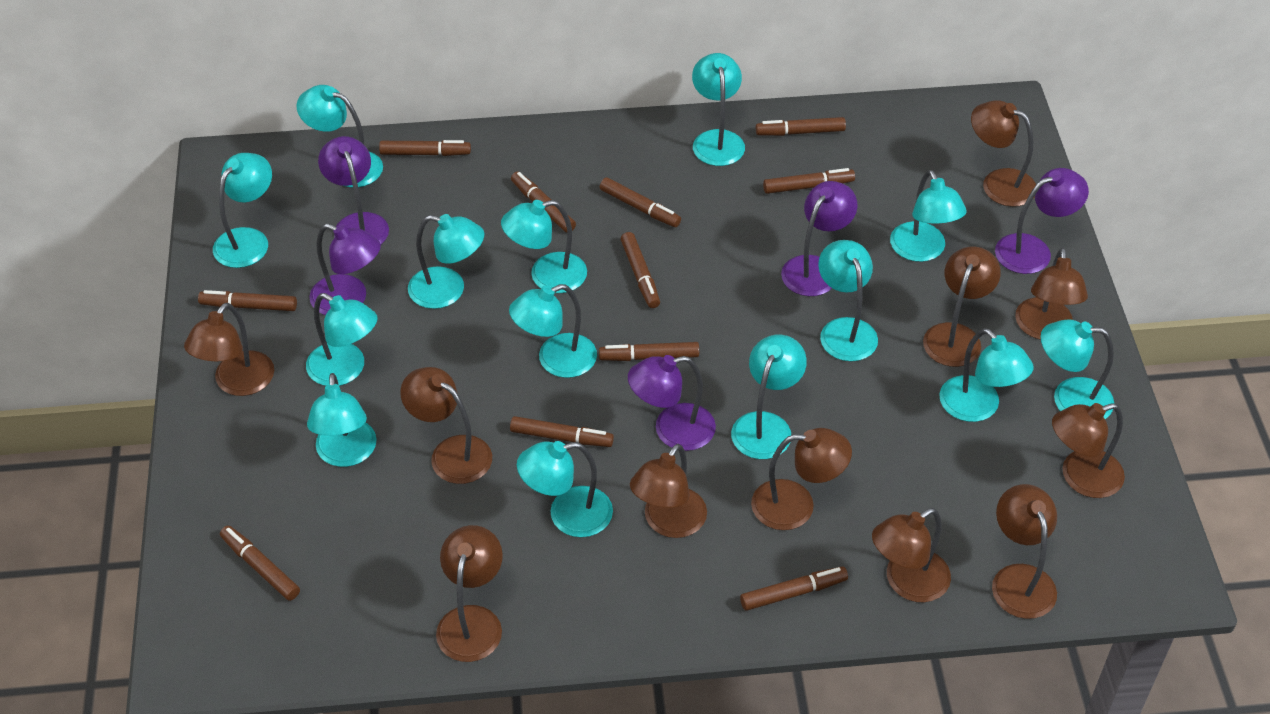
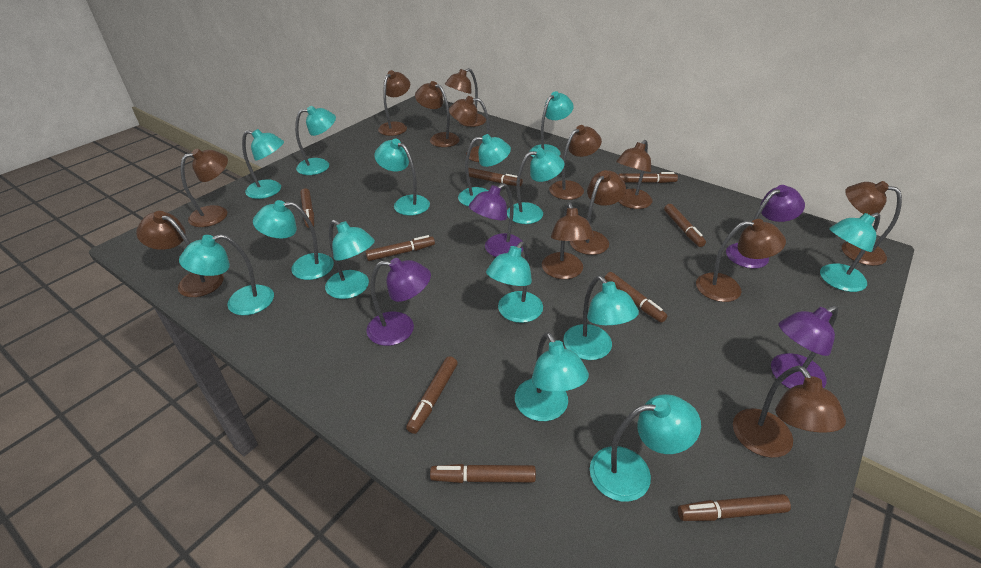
brown lamp: [184,303,274,396] [400,367,492,484] [436,525,503,662] [630,444,707,538] [751,428,852,530] [872,508,951,602] [923,247,1001,367] [971,100,1036,207] [992,484,1057,619] [1015,248,1088,340] [1052,403,1125,498] = 11 -> [136,211,224,297] [181,149,228,227] [378,70,410,136] [415,81,460,147] [445,68,486,127] [449,96,490,162] [542,203,594,279] [549,125,602,200] [570,170,626,255] [616,140,652,209] [696,219,786,302] [733,365,846,458] [842,181,902,266] = 13
brown marker: [198,290,297,311] [220,526,300,601] [379,140,471,156] [510,416,614,447] [511,172,576,233] [599,342,699,361] [600,177,681,227] [621,232,660,308] [740,566,848,611] [756,117,846,136] [763,168,855,194] = 11 -> [300,188,314,228] [365,235,435,261] [406,356,458,434] [430,464,536,483] [468,168,523,186] [605,272,668,323] [618,172,678,183] [664,204,706,247] [678,494,791,521] = 9
purple lamp: [309,223,381,315] [318,136,389,244] [628,355,716,451] [781,181,858,296] [995,168,1089,274] = 5 -> [366,258,431,346] [469,183,523,257] [726,185,805,269] [771,305,838,389] = 4

